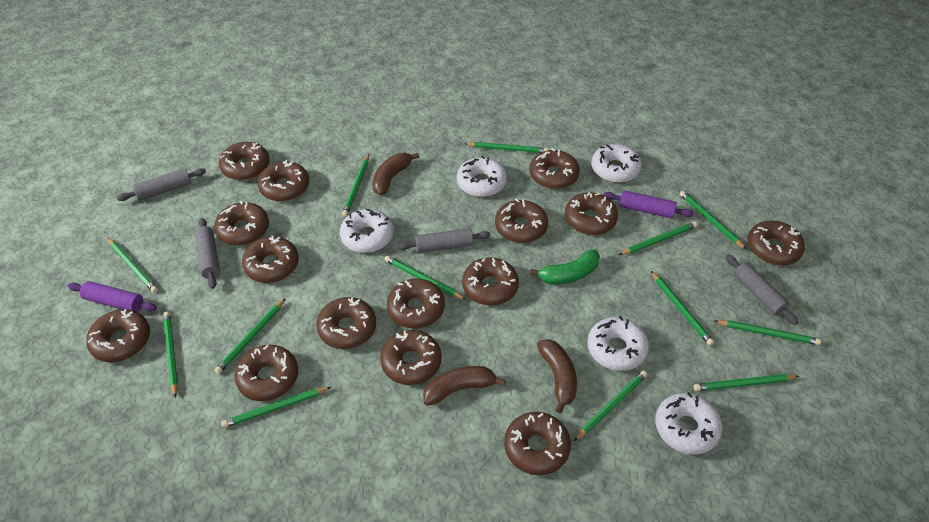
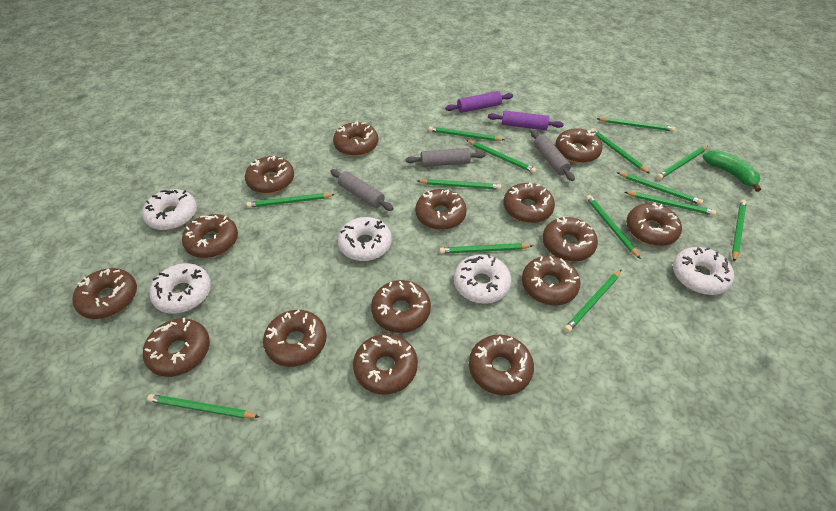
brown banana: [372,153,419,195] [423,366,506,406] [537,339,577,413] = 3 -> none = 0
green pencil: [108,238,158,293] [163,311,178,398] [214,298,286,374] [221,387,331,428] [342,154,369,217] [385,256,466,300] [464,142,548,153] [574,371,647,441] [619,222,698,255] [651,271,714,346] [680,191,747,250] [694,374,799,391] [715,320,821,345] = 13 -> [147,394,259,419] [247,193,335,208] [418,179,501,190] [429,126,504,141] [440,243,533,254] [466,140,536,173] [564,270,621,332] [586,195,641,259] [591,128,650,174] [597,118,675,132] [617,172,703,205] [625,192,716,216] [657,146,708,179] [732,200,747,262] = 14
grey rolling pin: [117,168,206,201] [195,218,220,289] [398,228,490,253] [726,255,799,325] = 4 -> [330,169,393,211] [405,148,486,167] [531,130,575,181] = 3

